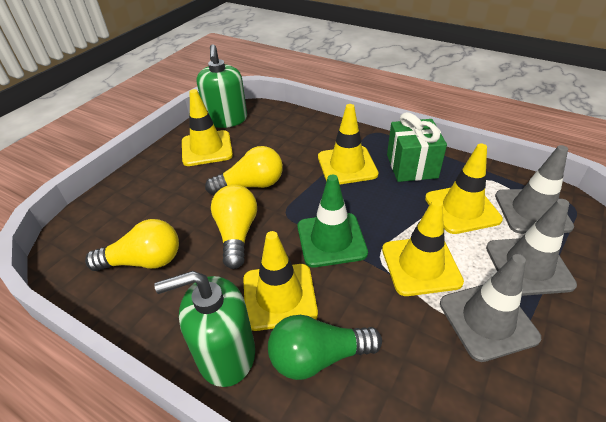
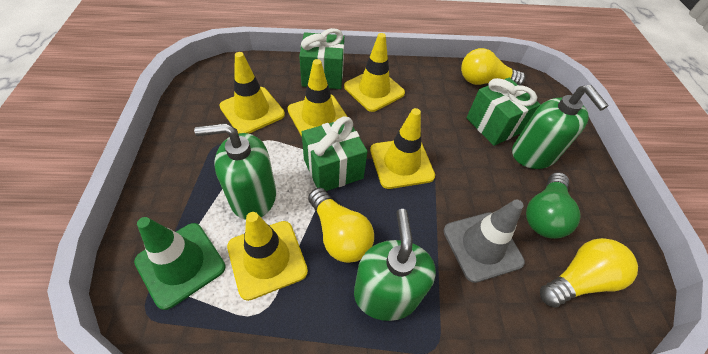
green gift: [387,112,447,182] = 1 -> [299,28,344,89] [302,117,368,191] [466,78,541,146] = 3
green soap dispenser: [154,271,255,387] [196,44,247,128] = 2 -> [194,123,276,220] [354,209,436,321] [512,85,609,169] = 3
grey traffic cone: [440,254,541,362] [486,199,577,296] [495,145,574,234] = 3 -> [444,199,525,283] = 1

